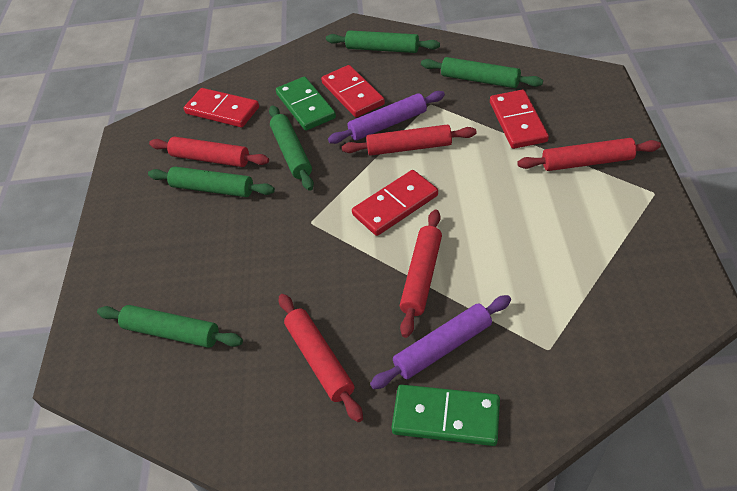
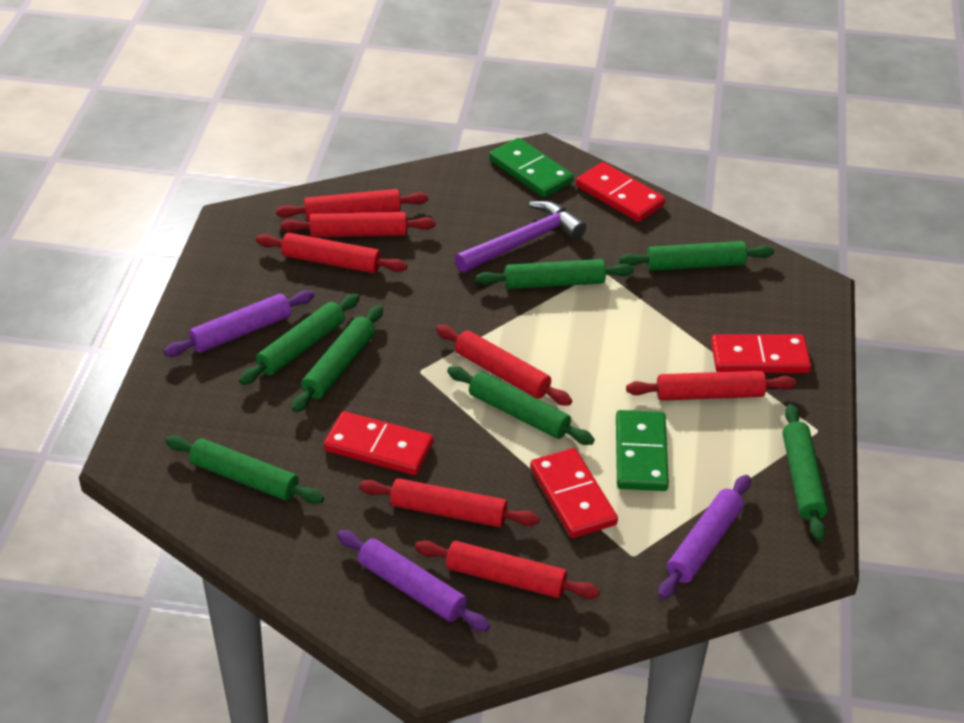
green rolling pin: [97,305,243,348] [148,166,275,197] [269,105,314,191] [326,30,440,53] [421,57,543,88] = 5 -> [166,435,324,504] [239,293,360,385] [292,305,383,412] [447,366,595,445] [476,259,634,289] [619,241,774,271] [783,404,828,541] = 7
purple hammer: none = 0 -> [455,201,587,273] = 1
purple rolling pin: [328,91,445,144] [370,295,511,389] = 2 -> [164,290,315,357] [337,530,490,632] [658,475,751,599] = 3
red rolling pin: [149,137,269,167] [279,294,363,422] [342,124,476,156] [400,210,442,338] [517,138,661,171] = 5 -> [256,233,407,273] [276,189,428,221] [281,212,436,237] [359,478,540,527] [415,540,600,599] [436,325,572,405] [626,371,796,401] = 7

